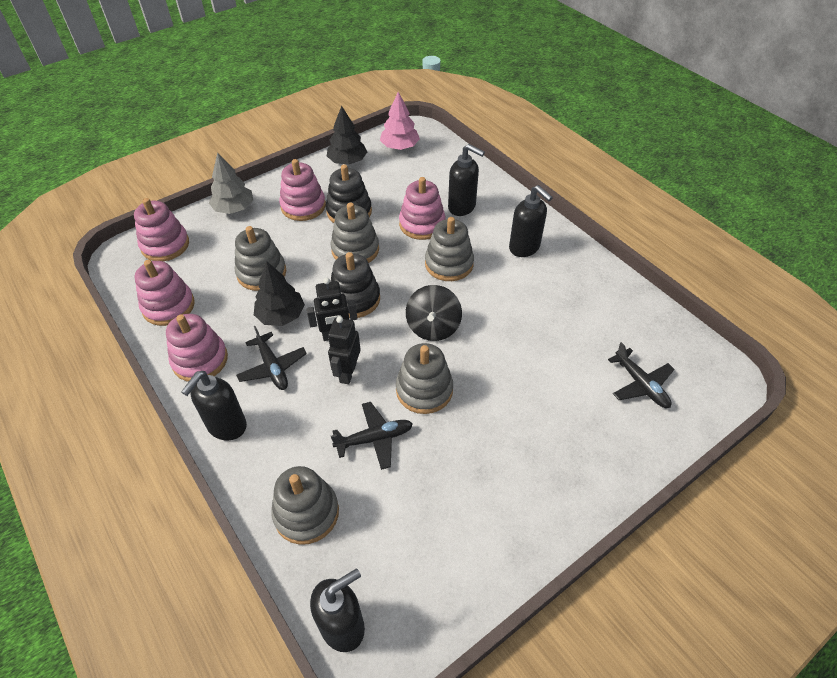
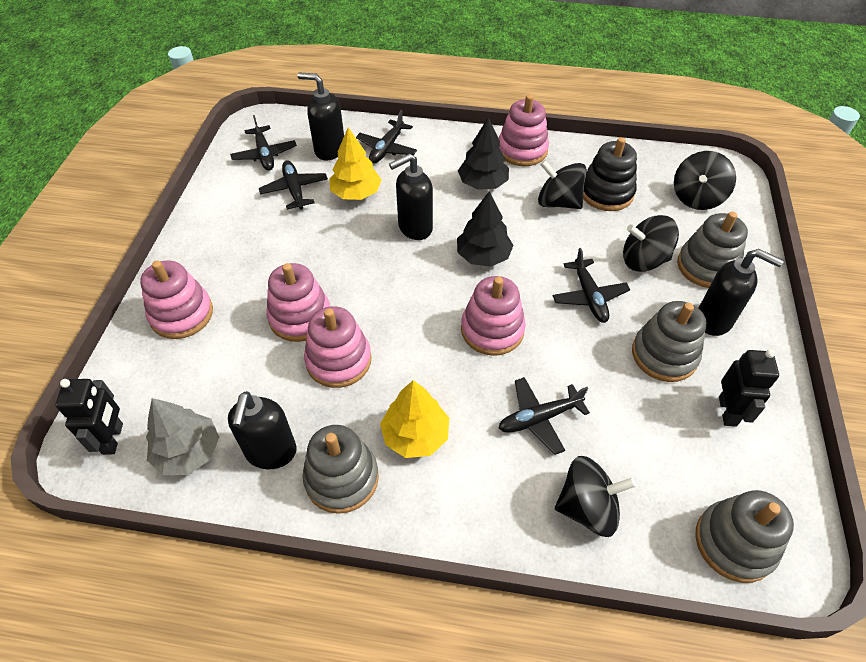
black plane: [236,326,307,390] [331,402,413,470] [608,342,675,408] = 3 -> [230,115,297,171] [259,160,328,210] [356,110,417,163] [498,377,590,455] [552,248,630,323] = 5
black spinning top: [406,285,462,341] = 1 -> [538,160,587,209] [555,456,636,537] [623,215,679,272] [674,151,736,210] = 4
black stacking toy: [326,164,372,223] [330,252,380,318] = 2 -> [583,137,637,211] = 1
grey stacking toy: [235,226,286,291] [271,466,339,545] [331,203,379,263] [396,343,453,414] [425,217,474,281] = 5 -> [302,425,379,514] [632,301,706,382] [677,212,748,288] [695,490,794,583] = 4
pink tree: [380,92,420,150] = 1 -> none = 0
yellow tree: none = 0 -> [329,127,381,200] [380,380,449,458] = 2

